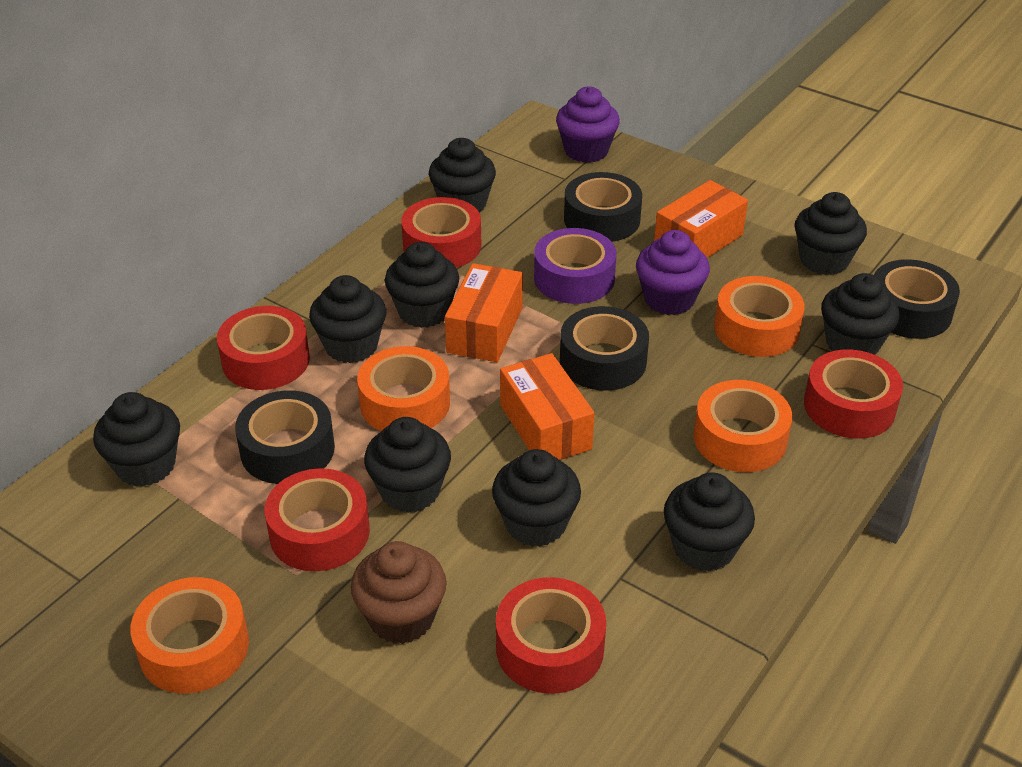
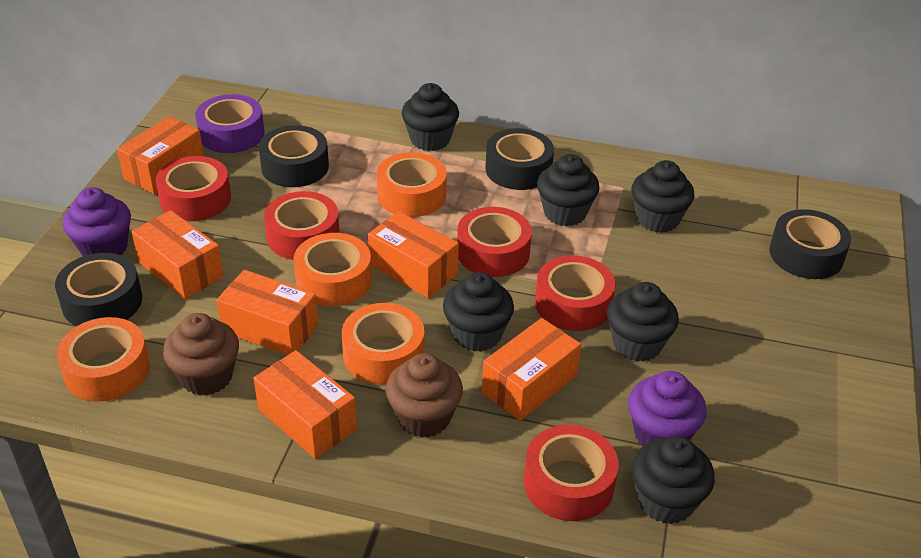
black cupcake: [93,392,180,487] [309,275,386,363] [364,417,451,513] [385,242,459,328] [429,138,496,213] [492,449,581,547] [664,472,755,571] [795,192,867,275] [821,273,899,355] = 9 -> [402,83,459,151] [443,272,514,352] [537,154,600,226] [607,282,679,362] [631,160,694,233] [632,436,715,524] = 6
brown cupcake: [351,541,447,644] = 1 -> [163,313,239,396] [386,353,463,438] = 2
orange box: [445,263,523,362] [500,353,594,460] [654,180,748,258] = 3 -> [117,116,204,194] [132,210,224,299] [216,270,318,355] [254,350,357,459] [368,211,459,298] [482,318,581,421] = 6

